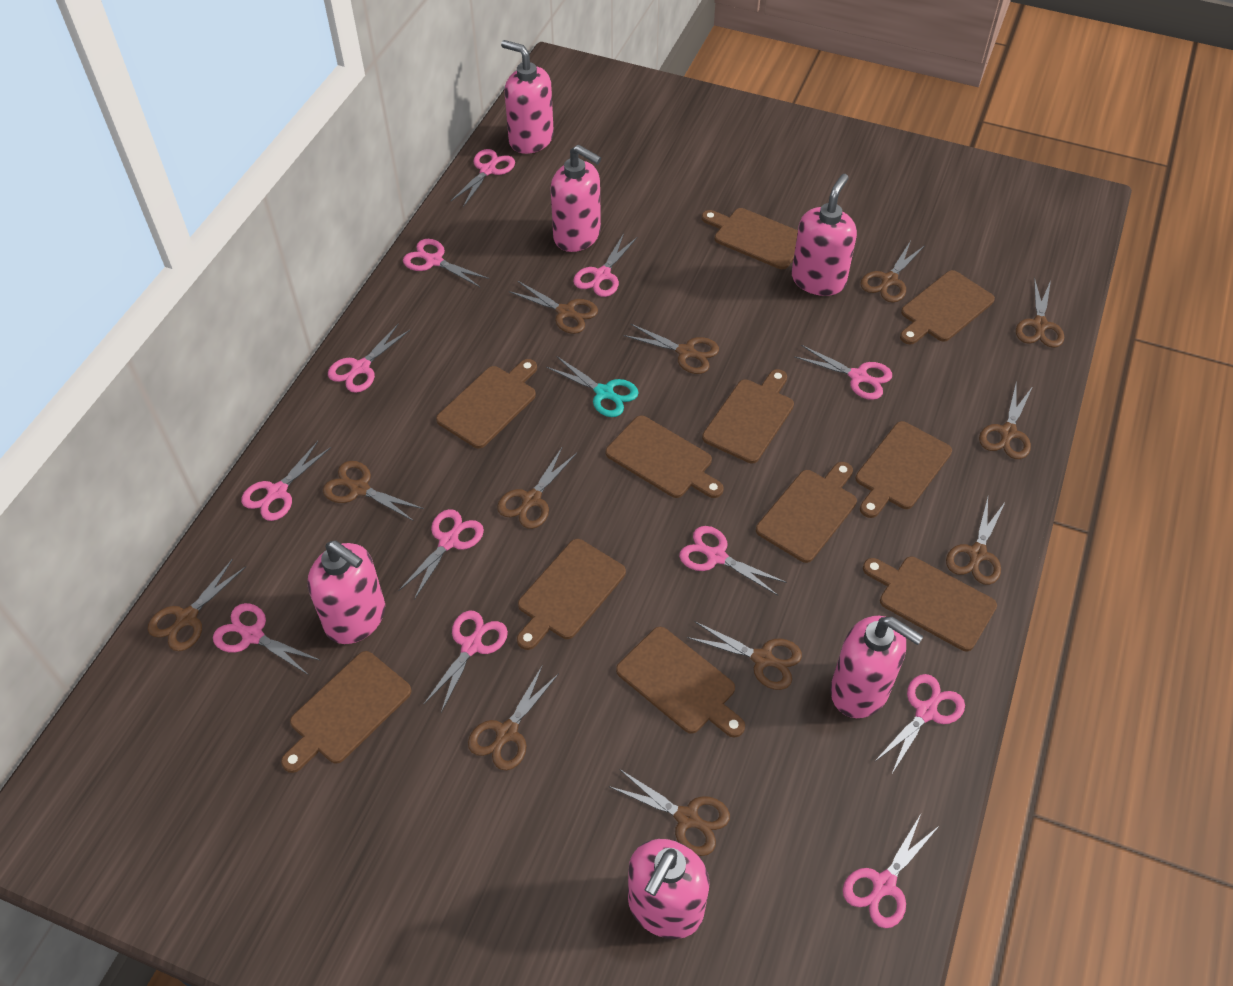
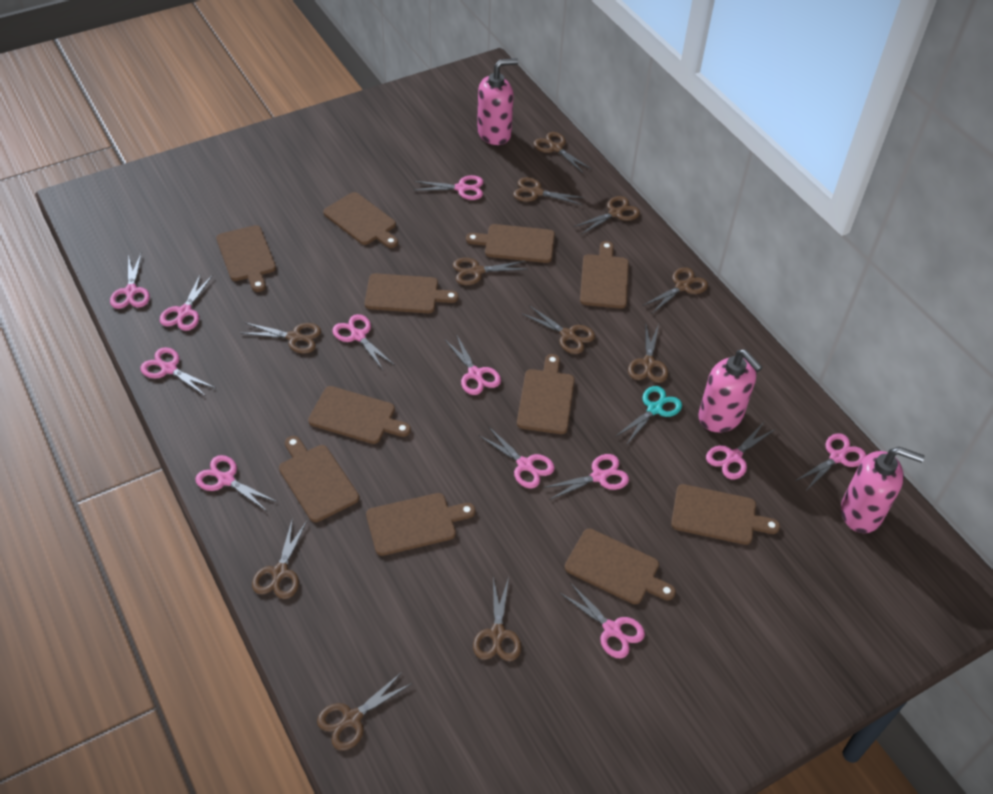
brown scissors: [148,559,246,651] [323,461,424,521] [468,665,559,770] [497,446,577,529] [509,281,598,334] [609,769,730,856] [624,324,719,374] [687,621,802,690] [860,241,924,302] [946,497,1006,585] [979,384,1033,459] [1016,278,1064,348] = 12 -> [240,322,321,354] [252,518,307,599] [317,672,412,750] [453,258,527,285] [473,577,521,661] [513,177,585,205] [521,305,595,354] [534,132,591,173] [574,196,640,235] [628,324,668,383] [643,267,708,313] = 11
pink soap dispenser: [308,541,385,644] [501,40,554,154] [551,145,601,252] [628,839,710,939] [792,174,857,296] [831,616,923,718] = 6 -> [477,58,518,145] [698,349,763,432] [841,447,925,533] = 3

